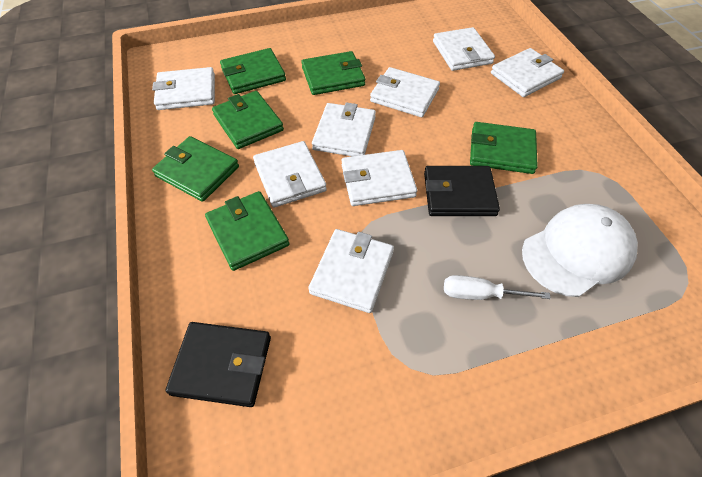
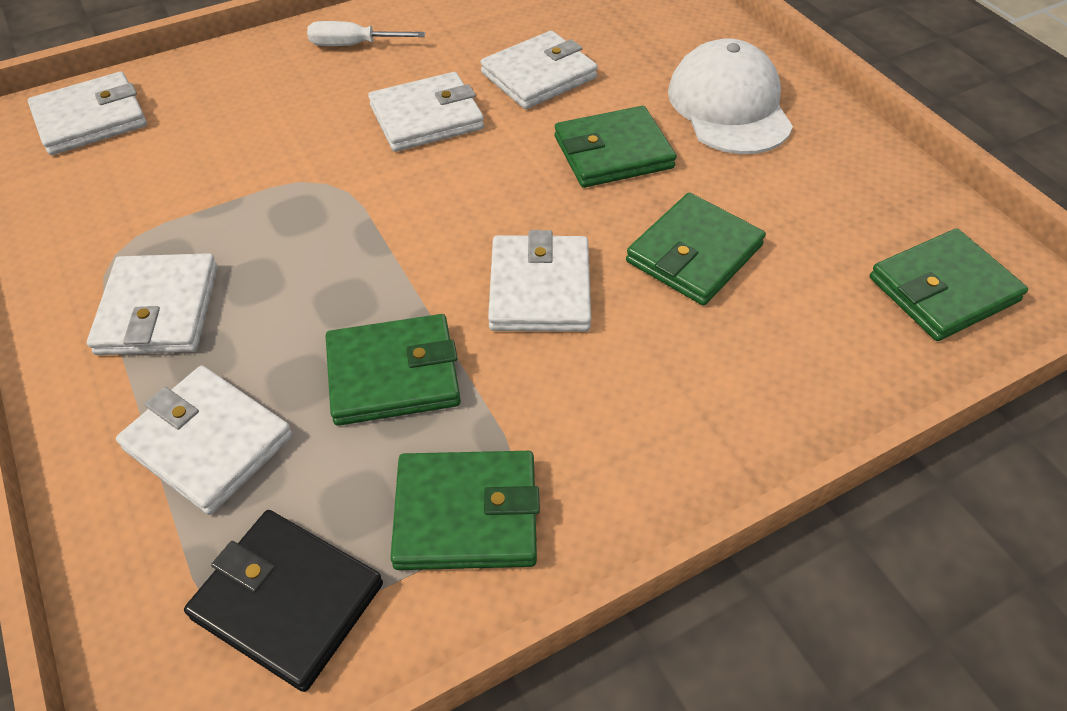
black wallet: [165,322,271,407] [424,166,500,216] = 2 -> [184,510,383,692] = 1
green wallet: [152,136,239,202] [205,191,289,271] [212,91,284,149] [220,48,286,94] [301,51,365,95] [470,122,538,174] = 6 -> [326,314,461,426] [390,451,540,570] [554,106,677,188] [626,193,766,305] [870,228,1028,341] = 5
white wallet: [152,67,215,110] [253,141,327,207] [308,229,394,313] [312,102,376,156] [341,150,417,206] [370,67,440,117] [433,27,495,71] [491,48,564,97] = 8 -> [28,72,147,155] [87,253,218,355] [116,366,293,515] [368,72,484,152] [480,31,598,109] [488,230,591,332] = 6

